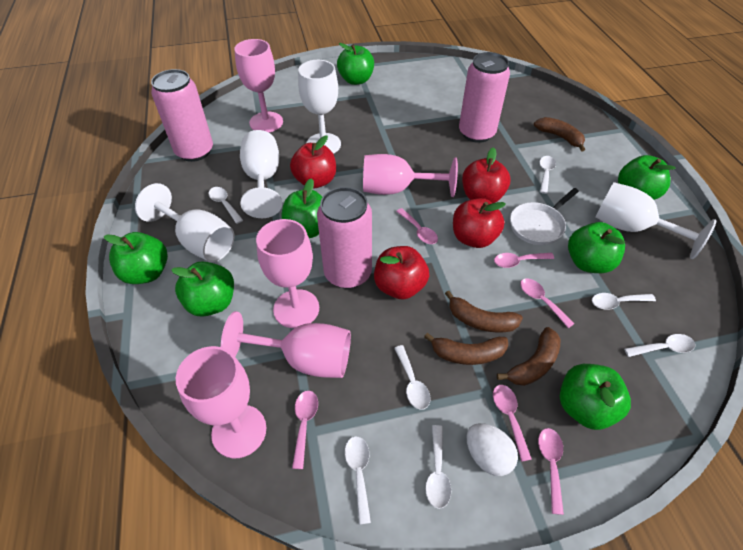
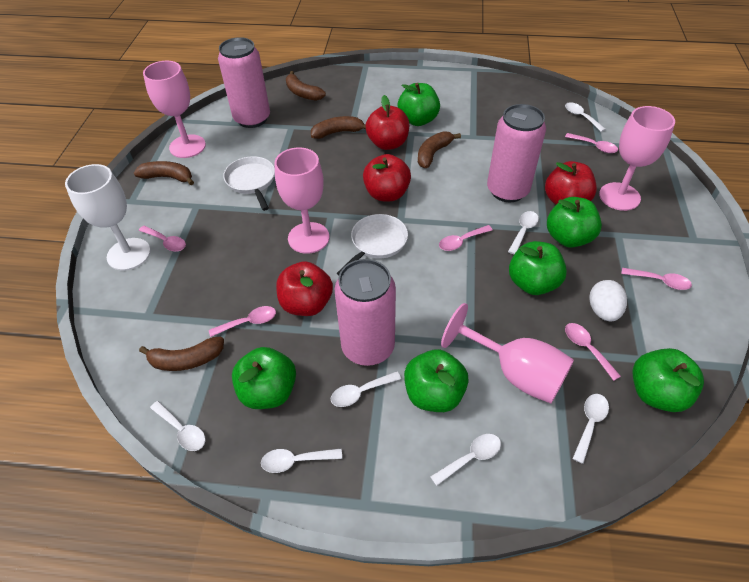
brown banana: [424,333,508,365] [445,291,523,333] [497,327,561,386] [534,117,585,151] = 4 -> [134,161,194,185] [139,336,224,371] [286,71,326,101] [311,116,366,139] [418,131,461,168] = 5
green apple: [104,232,168,284] [171,261,234,317] [282,178,322,238] [337,43,374,85] [560,364,631,430] [568,222,625,273] [618,155,676,200] = 7 -> [232,347,296,409] [398,83,440,126] [404,349,469,412] [509,241,567,295] [547,197,602,248] [632,348,704,412] = 6
pink goblet: [176,346,267,458] [221,311,351,378] [234,39,283,132] [256,219,319,328] [363,154,458,197] = 5 -> [143,61,206,158] [274,147,330,254] [441,303,574,404] [599,106,675,211] = 4
white goblet: [135,183,235,262] [240,130,282,218] [298,60,341,154] [595,182,716,259] = 4 -> [65,164,151,271] = 1
white pan: [510,188,579,245] = 1 -> [223,156,275,211] [337,214,408,275] = 2

